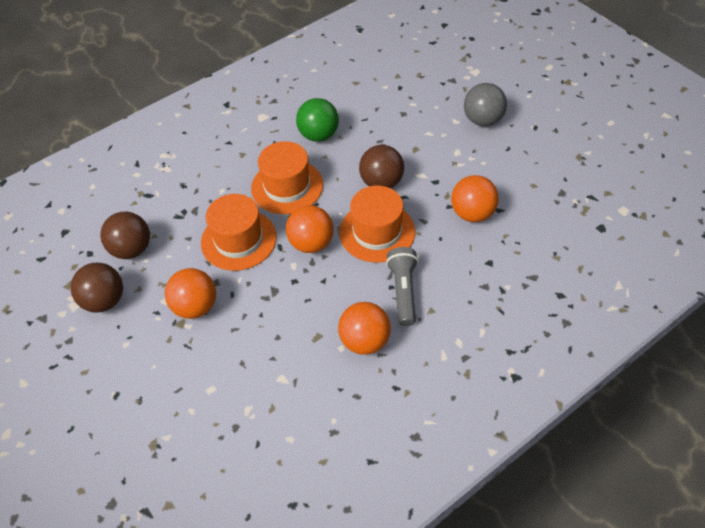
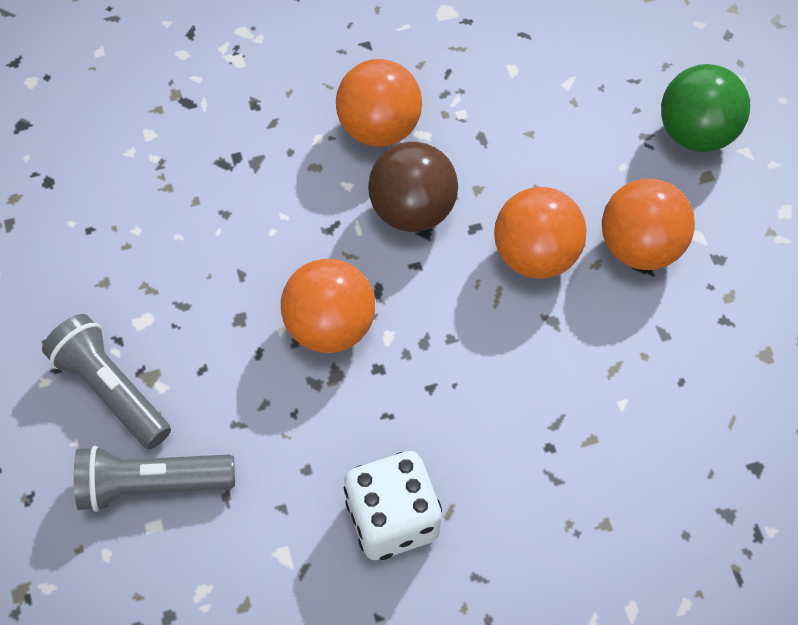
brown ball: [70,263,123,313] [100,212,150,259] [359,145,404,188] = 3 -> [368,142,458,232] = 1
grey ball: [464,83,507,126] = 1 -> none = 0
grey flashlight: [386,247,418,326] = 1 -> [42,314,171,449] [74,446,235,512] = 2
orange hat: [201,194,277,271] [251,141,323,214] [339,186,415,263] = 3 -> none = 0
white dice: none = 0 -> [344,451,442,560] = 1

